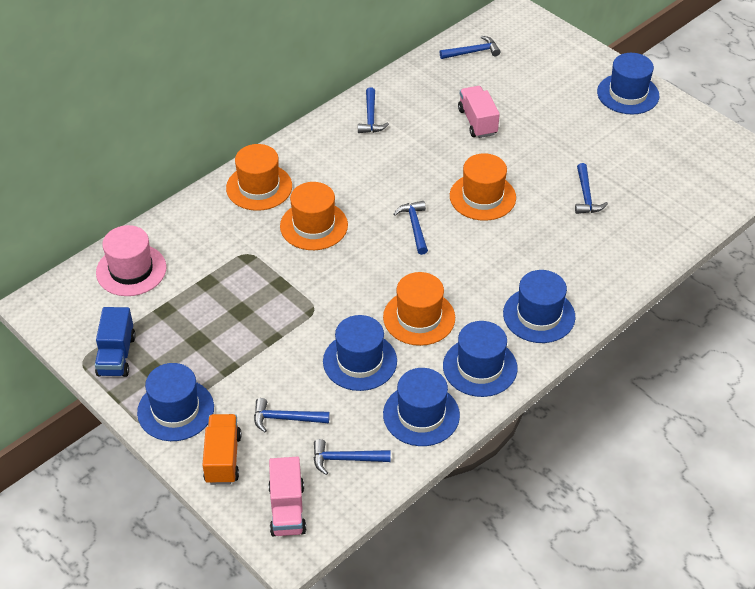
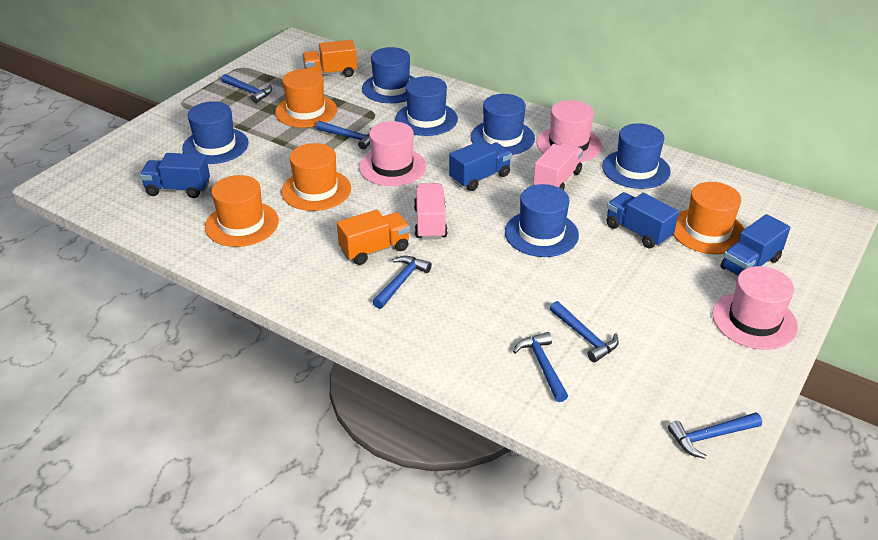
blue truck: [95,307,136,377] = 1 -> [140,153,210,198] [449,141,512,191] [607,192,679,248] [721,214,790,276] = 4
orange truck: [203,414,241,485] = 1 -> [302,40,357,77] [337,210,410,265] = 2
pink hat: [96,225,167,296] = 1 -> [359,121,426,186] [536,100,602,162] [712,266,798,350] = 3

